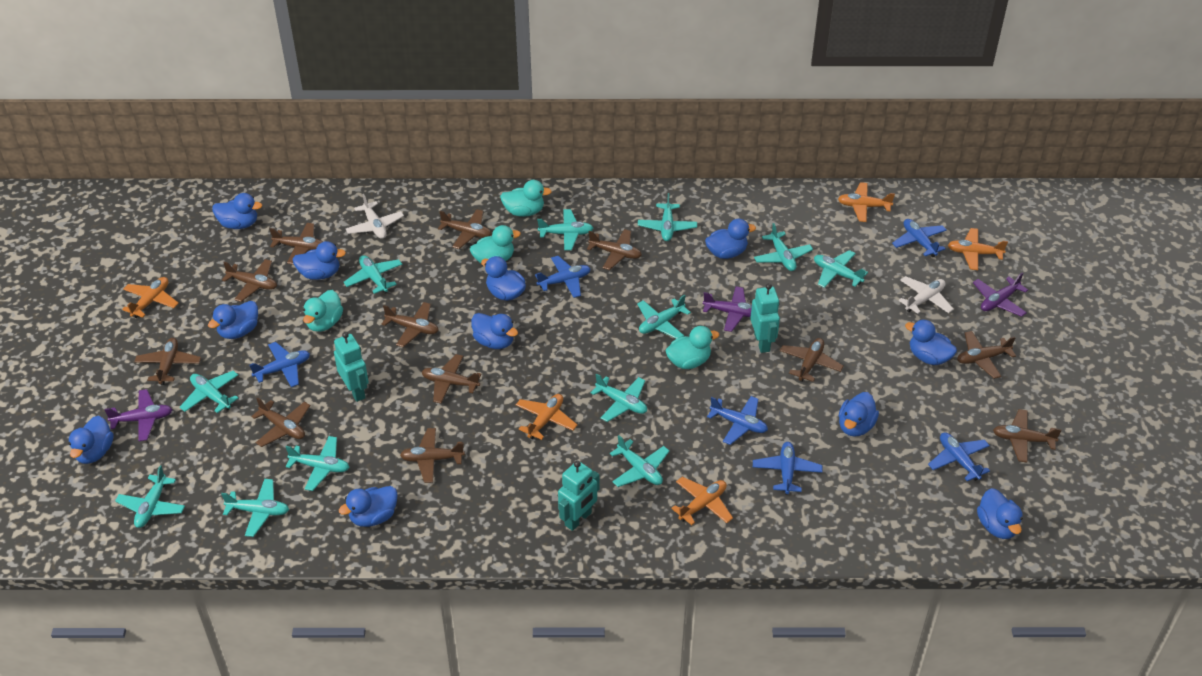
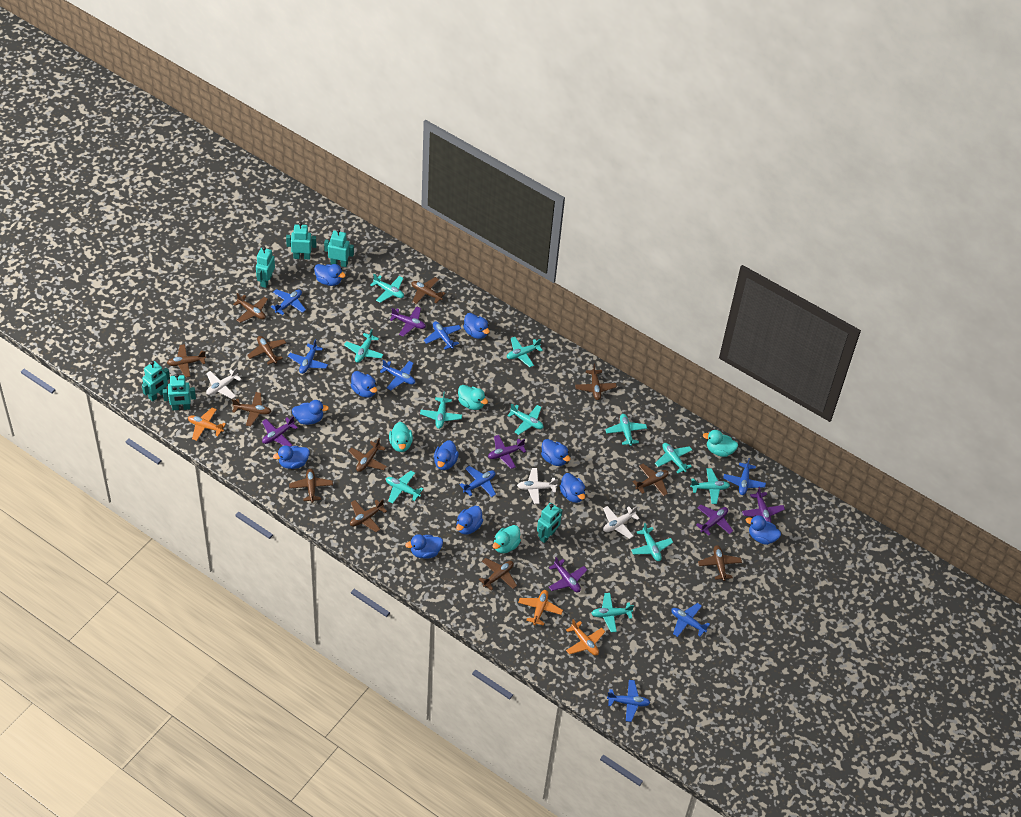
blue plane: [249,342,310,387] [535,256,591,298] [707,396,768,445] [753,442,822,495] [892,219,947,257] [928,433,990,481] = 6 -> [271,289,306,315] [288,339,328,374] [380,360,415,390] [424,321,462,350] [460,466,496,497] [607,680,650,722] [671,603,710,637] [723,458,766,495] = 8
orange plane: [122,277,179,318] [516,394,577,440] [671,477,733,525] [838,182,895,222] [948,228,1008,270] = 5 -> [188,408,226,441] [518,590,563,626] [566,619,605,656] = 3
purple plane: [104,389,173,441] [703,286,752,332] [973,272,1028,317] = 3 -> [262,416,298,447] [390,306,426,337] [488,435,526,469] [549,557,587,592] [696,505,733,535] [742,487,785,522] = 6
turquoise plane: [115,465,185,528] [180,371,239,413] [221,479,289,537] [286,436,350,491] [343,255,402,294] [537,209,593,250] [590,373,647,422] [610,435,669,487] [637,294,691,339] [638,193,697,241] [754,223,813,271] [814,250,868,288] = 12 -> [344,329,384,363] [370,274,404,303] [386,471,423,503] [420,392,462,429] [507,337,543,367] [507,404,543,435] [591,593,634,632] [605,414,647,446] [631,523,673,561] [655,443,692,473] [690,468,730,504] = 11
turquoise robot: [334,332,369,402] [558,461,600,531] [750,283,780,353] = 3 -> [142,361,170,402] [163,374,196,410] [256,247,275,288] [286,222,316,259] [324,229,354,267] [537,503,563,543] = 6
white plane: [346,194,404,239] [899,276,954,314] = 2 -> [206,368,242,399] [517,468,558,504] [603,506,640,539] = 3

